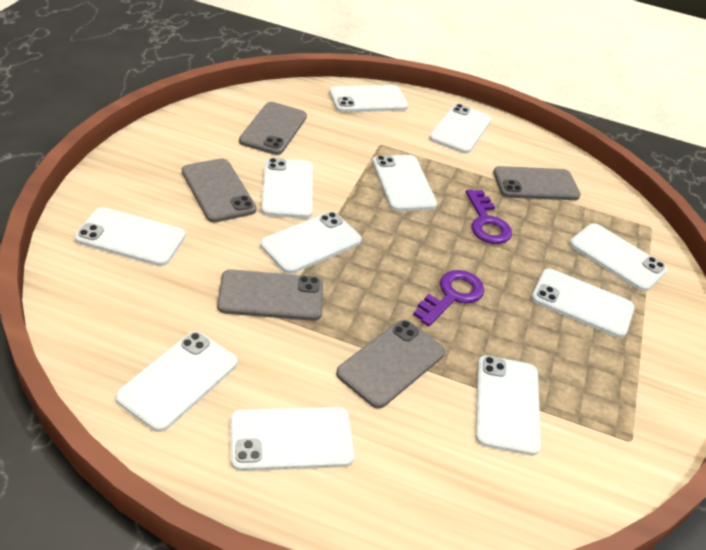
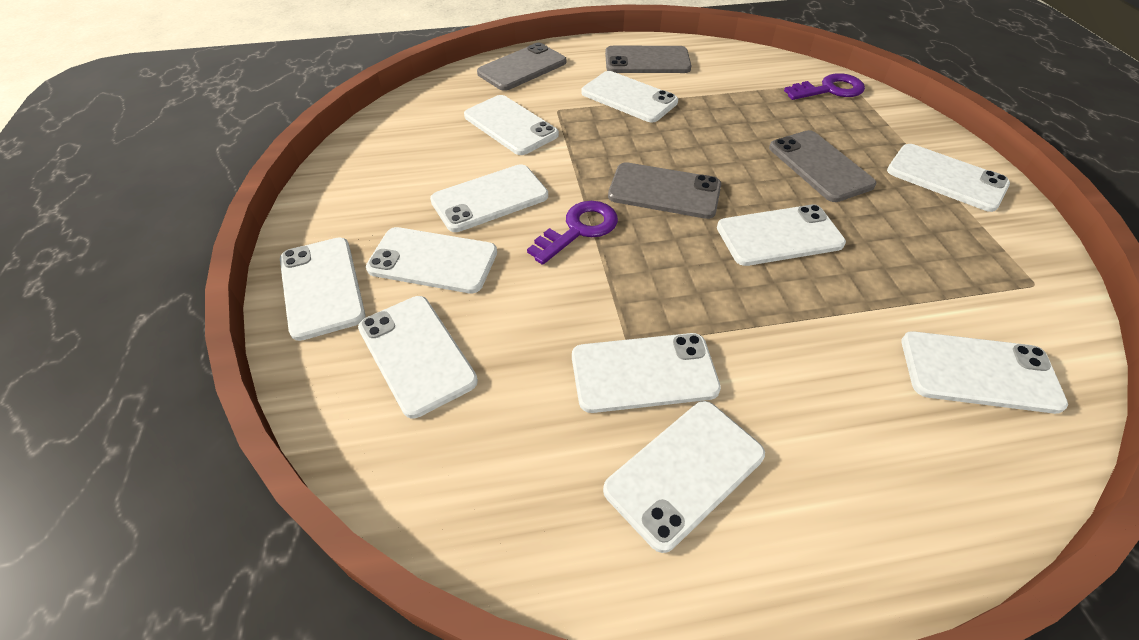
grey phone: [182,159,256,222] [217,269,323,321] [239,102,307,155] [336,320,445,409] [493,166,581,200] = 5 -> [477,42,567,91] [605,46,692,73] [608,162,721,219] [769,130,877,202] = 4

